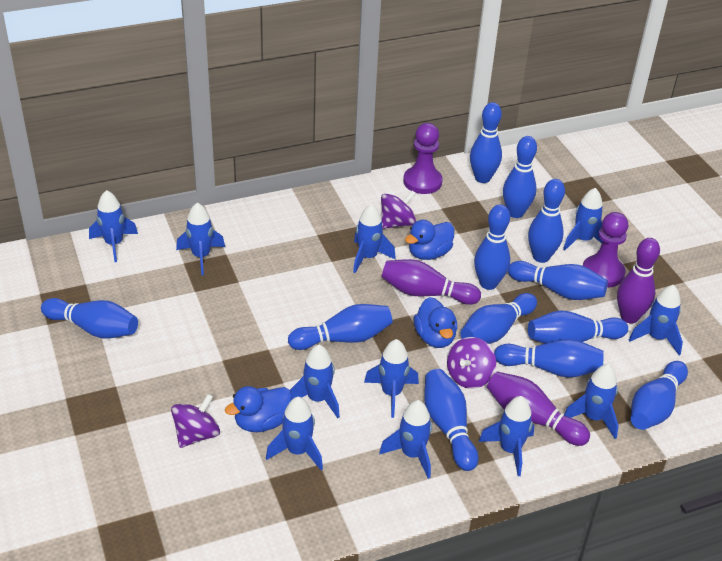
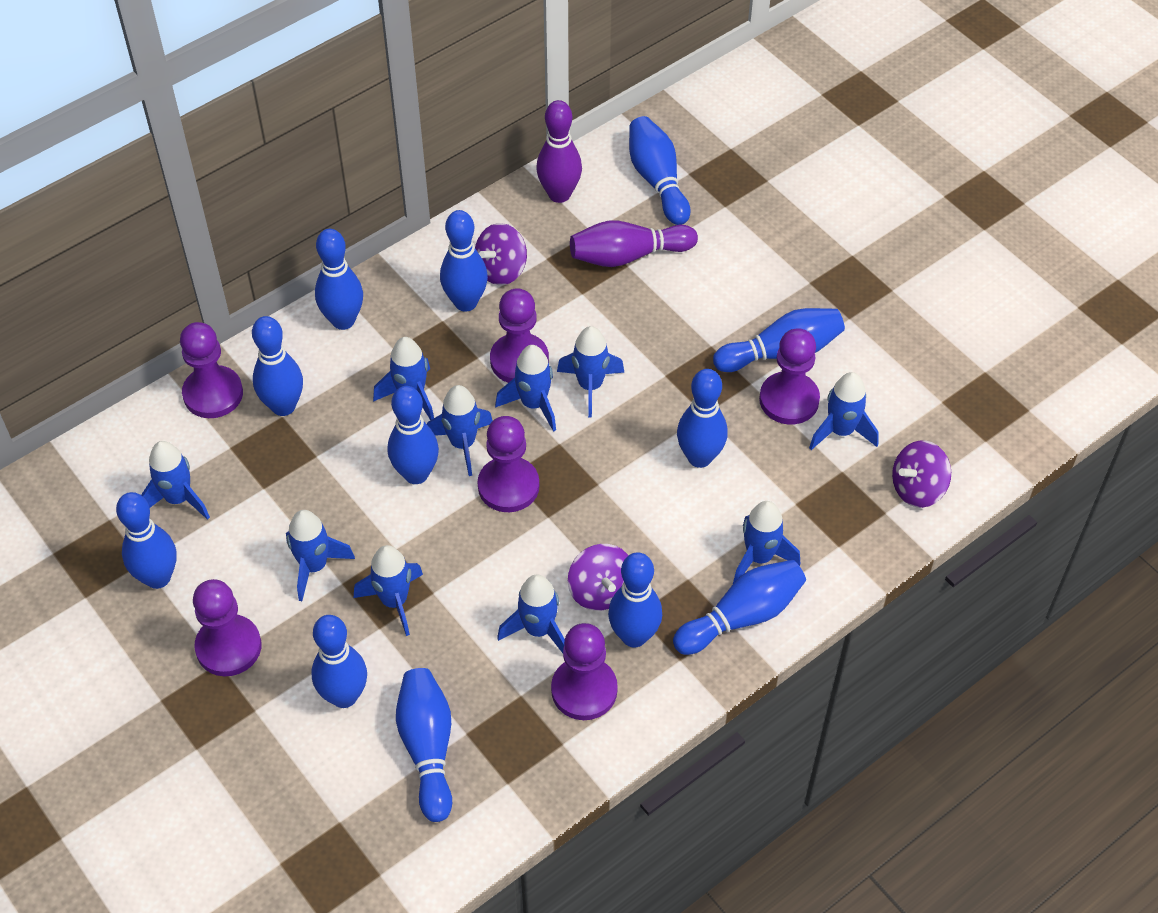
blue duck: [225,386,292,432] [405,220,454,260] [414,297,458,348] = 3 -> none = 0
blue rocket: [89,190,138,262] [176,203,225,275] [266,397,323,470] [290,345,340,418] [353,204,396,273] [364,339,419,418] [379,400,432,479] [479,396,534,476] [563,188,603,250] [564,364,619,439] [629,285,683,355] = 11 -> [141,441,210,520] [286,510,355,601] [354,545,423,636] [373,337,434,420] [427,385,493,476] [495,345,556,432] [497,574,565,653] [557,326,625,418] [733,501,800,584] [809,372,879,450] = 10
purple bowling pin: [381,259,481,305] [487,371,590,446] [617,238,660,324] = 3 -> [536,100,582,203] [570,220,698,267] = 2
purple pawn: [403,123,443,194] [583,212,628,288] = 2 -> [180,322,243,418] [193,579,261,676] [478,416,539,512] [490,288,549,383] [551,623,618,720] [759,328,820,424] = 6

